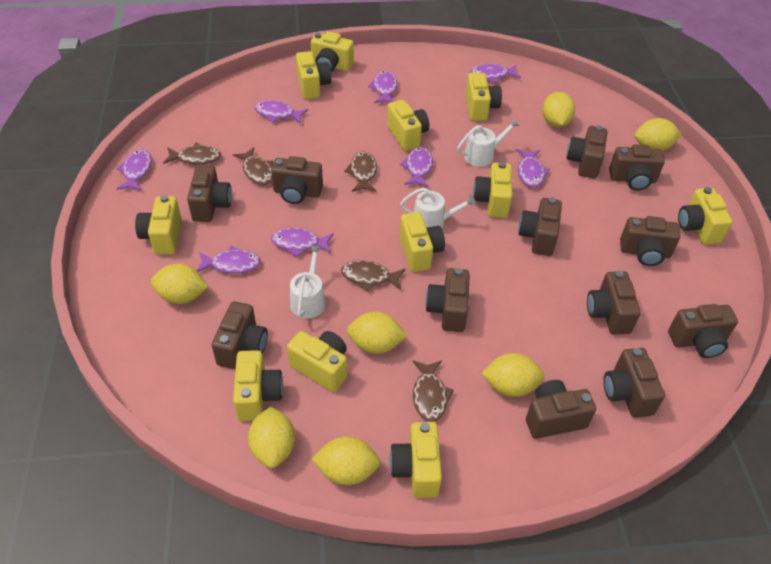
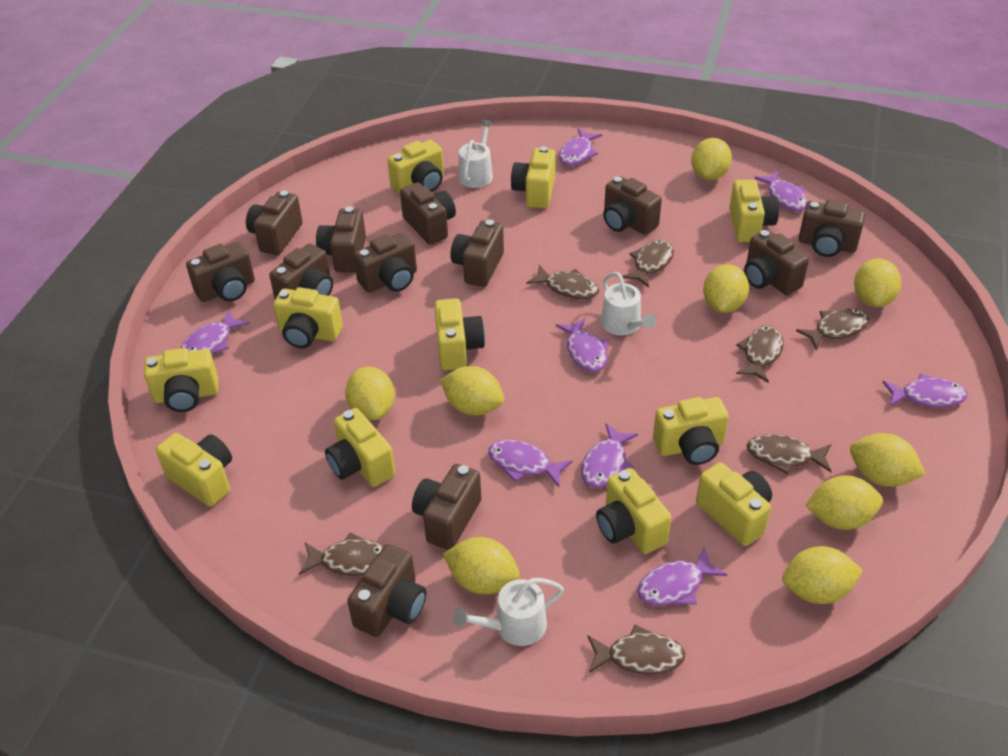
brown fish: [163,143,221,165] [233,147,273,185] [341,260,405,291] [344,151,377,192] [413,360,454,422] = 5 -> [299,533,384,576] [526,265,599,299] [588,625,685,675] [622,240,674,288] [736,325,784,383] [747,434,832,475] [796,308,869,350] = 7
yellow lemon: [151,263,208,304] [248,407,295,468] [312,436,380,485] [347,312,407,354] [481,353,544,397] [542,92,575,127] [635,118,682,151] = 7 -> [345,367,395,420] [440,366,504,416] [443,537,520,594] [691,138,732,180] [703,264,749,313] [782,546,863,604] [805,475,883,530] [850,433,926,487] [854,259,901,307] = 9

